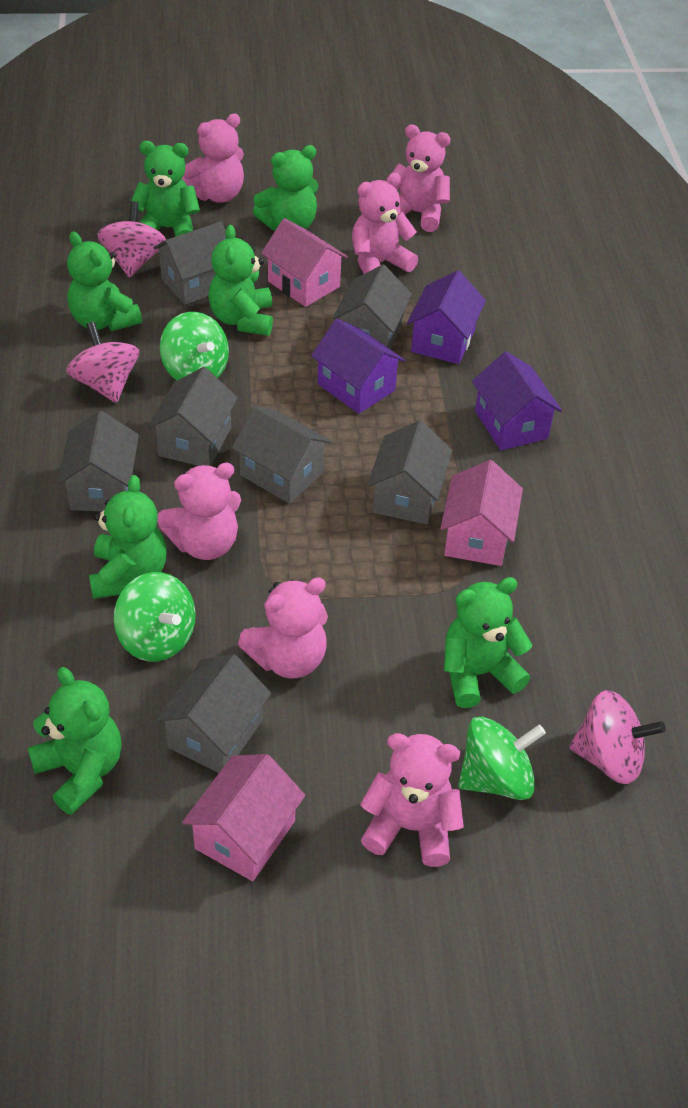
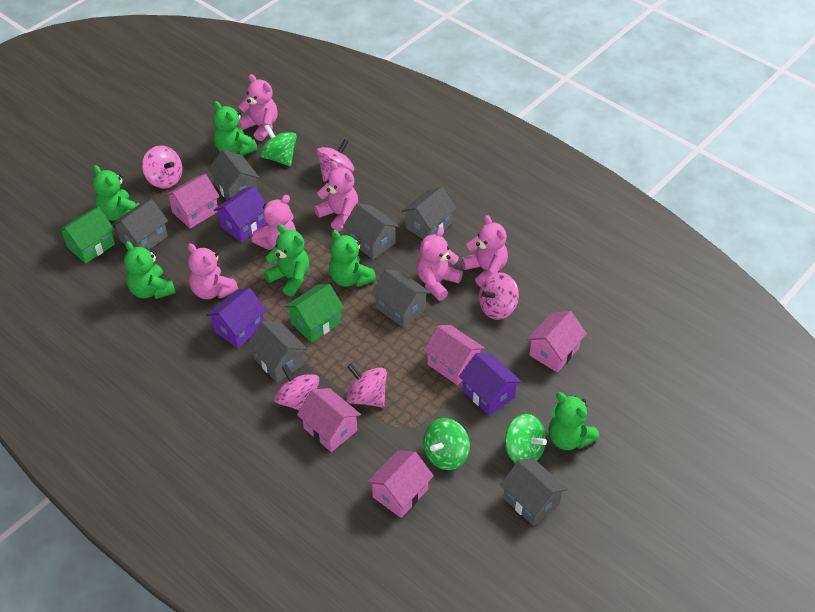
green house: none = 0 -> [58,207,115,263] [284,284,344,343] = 2
green teddy bear: [28,667,122,815] [67,232,142,331] [89,475,167,599] [131,141,200,237] [208,225,273,336] [253,145,318,230] [444,577,532,708] = 7 -> [93,165,139,221] [124,241,176,299] [213,101,257,155] [264,224,310,296] [329,230,376,287] [548,392,600,450] = 6
pink house: [182,754,306,881] [261,218,348,307] [440,460,523,566] = 3 -> [165,174,220,229] [297,388,361,452] [367,450,434,518] [423,325,485,385] [527,311,587,372] = 5
pink spinning top: [66,322,139,403] [97,201,166,278] [569,690,666,784] = 3 -> [142,146,182,189] [274,364,319,410] [317,139,354,182] [346,363,387,407] [479,272,519,320] = 5

